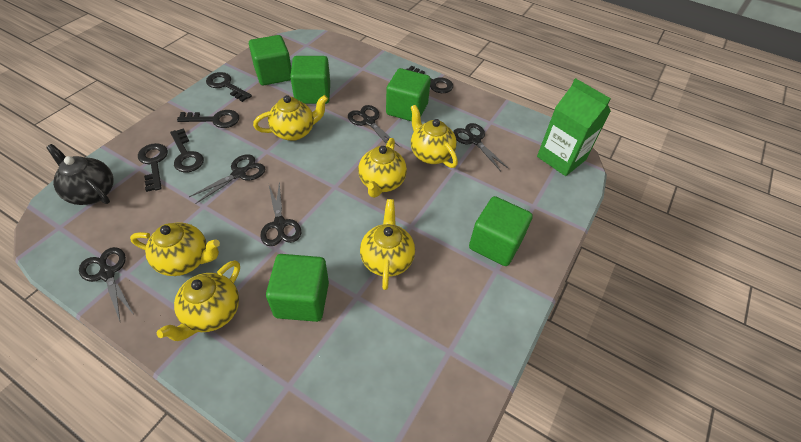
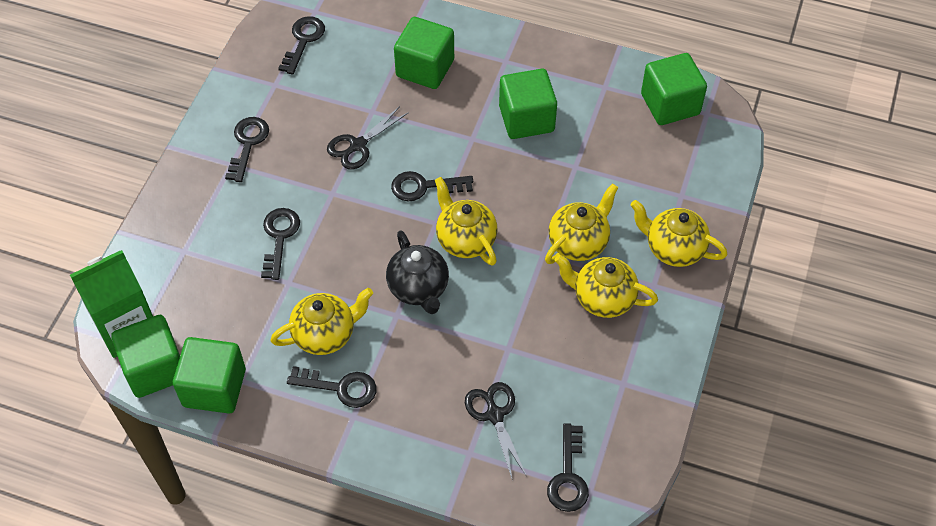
black key: [138,143,168,192] [170,128,204,172] [177,110,239,128] [206,72,252,102] [406,66,453,93] = 5 -> [225,117,269,182] [261,208,300,280] [278,16,325,75] [287,366,376,408] [391,171,473,201] [547,423,589,512] = 6
black scissors: [79,247,134,321] [189,154,265,204] [260,182,301,246] [348,105,400,147] [453,123,509,171] = 5 -> [327,106,409,169] [465,382,527,478] = 2
yellow teapot: [130,222,220,276] [157,260,240,341] [253,95,328,141] [358,138,407,198] [360,199,415,290] [411,105,458,168] = 6 -> [270,288,373,355] [435,177,497,266] [545,184,618,264] [555,255,658,318] [630,200,728,267] = 5

